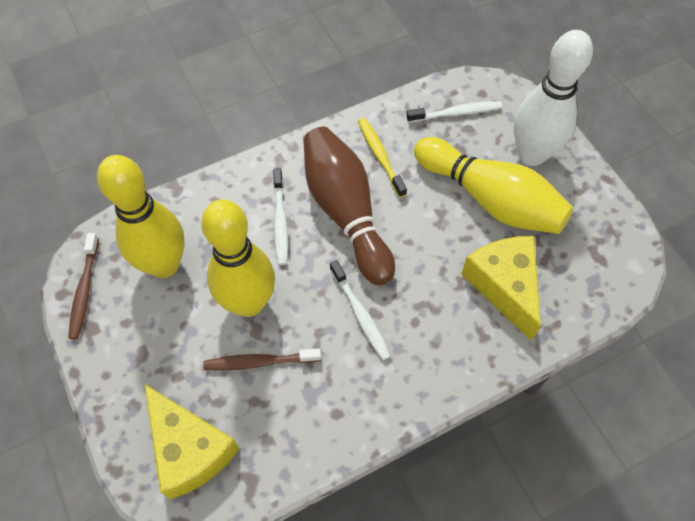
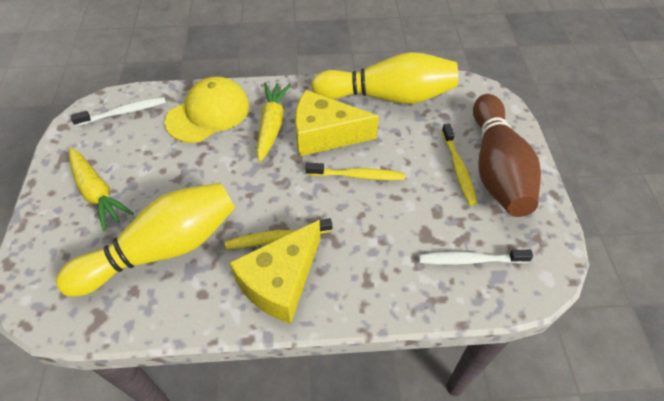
brown toothbrush: [68,233,99,339] [203,348,321,371] = 2 -> none = 0
white bowling pin: [514,30,593,166] = 1 -> none = 0
white toothbrush: [273,168,288,265] [330,260,391,360] [406,101,502,123] = 3 -> [70,97,166,126] [419,250,533,265] = 2
yellow bowling pin: [97,155,185,278] [201,199,275,317] [414,137,573,234] = 3 -> [56,182,235,297] [311,52,458,104] = 2
yellow cap: none = 0 -> [165,76,249,143] = 1
yellow carrot: none = 0 -> [69,148,134,231] [256,82,291,162] = 2
yellow toothbrush: [358,118,407,198] = 1 -> [225,218,332,249] [306,163,405,180] [442,123,477,206] = 3

